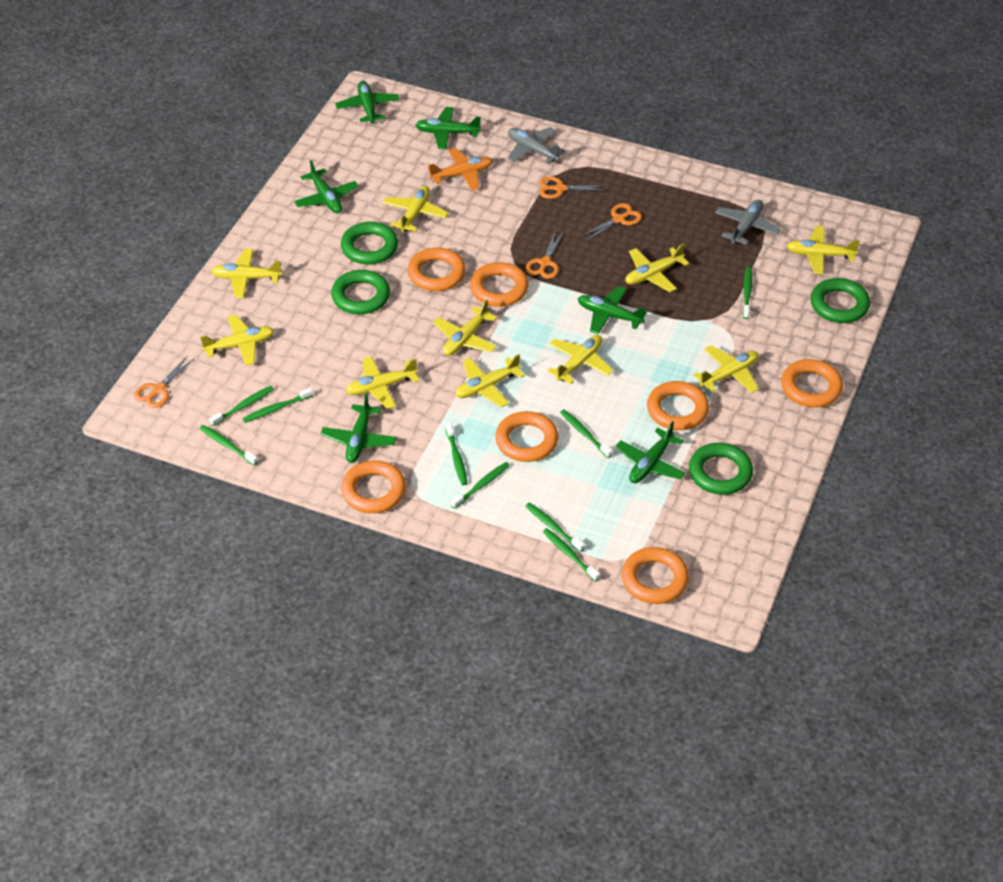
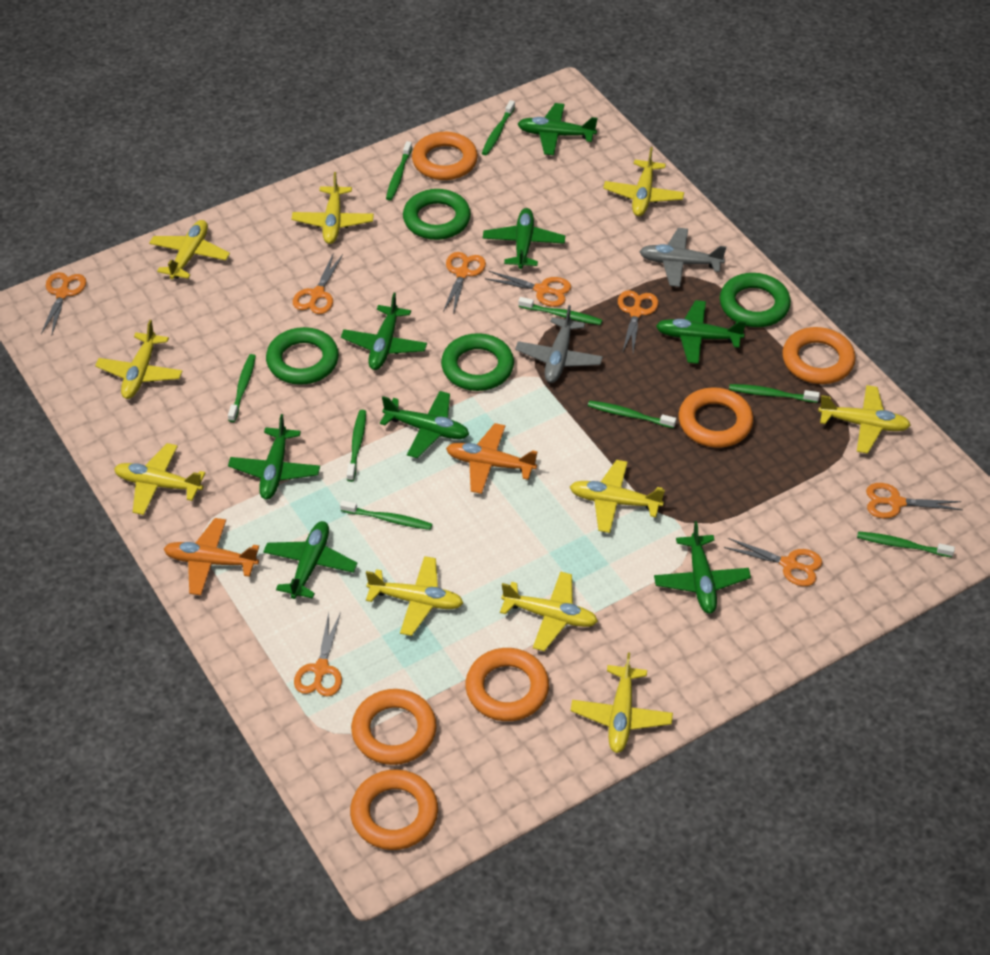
green plane: [294,160,358,213] [321,394,397,463] [335,81,399,124] [415,107,481,149] [578,286,647,334] [616,421,686,483] = 6 -> [228,414,320,500] [263,521,358,599] [341,293,427,370] [380,391,469,458] [483,208,565,269] [518,103,598,155] [654,521,751,614] [656,300,746,364] = 8
orange plane: [428,148,493,191] = 1 -> [164,518,259,595] [446,423,538,494] = 2
orange ring: [341,460,406,513] [408,247,466,291] [470,262,529,307] [495,411,558,462] [622,547,689,604] [647,381,709,430] [781,359,843,407] = 7 -> [350,769,438,850] [351,689,437,765] [412,132,478,180] [466,648,549,721] [679,387,753,448] [782,327,856,384] = 6
orange scissors: [134,357,195,408] [526,231,564,279] [539,176,607,199] [581,203,642,241] = 4 -> [41,272,86,334] [293,255,343,314] [294,612,342,697] [443,252,486,315] [485,271,571,307] [618,290,658,353] [724,538,822,586] [866,483,963,519] = 8

